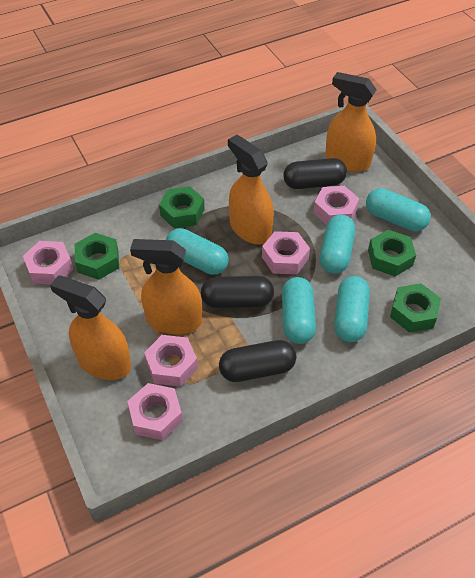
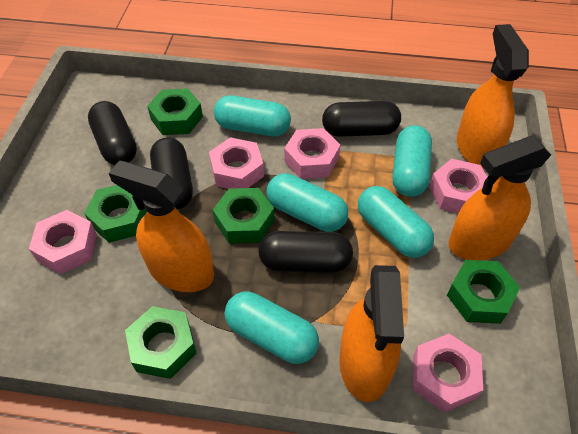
black capsule: [201,276,274,308] [219,340,296,382] [283,158,347,189] = 3 -> [88,101,137,165] [150,138,193,210] [259,231,353,273] [322,101,401,137] = 4
green nut: [75,233,119,280] [159,186,205,228] [368,230,416,276] [390,283,441,333] = 4 -> [84,185,147,243] [125,306,197,379] [147,88,203,135] [213,188,274,244] [447,260,520,324] = 5

